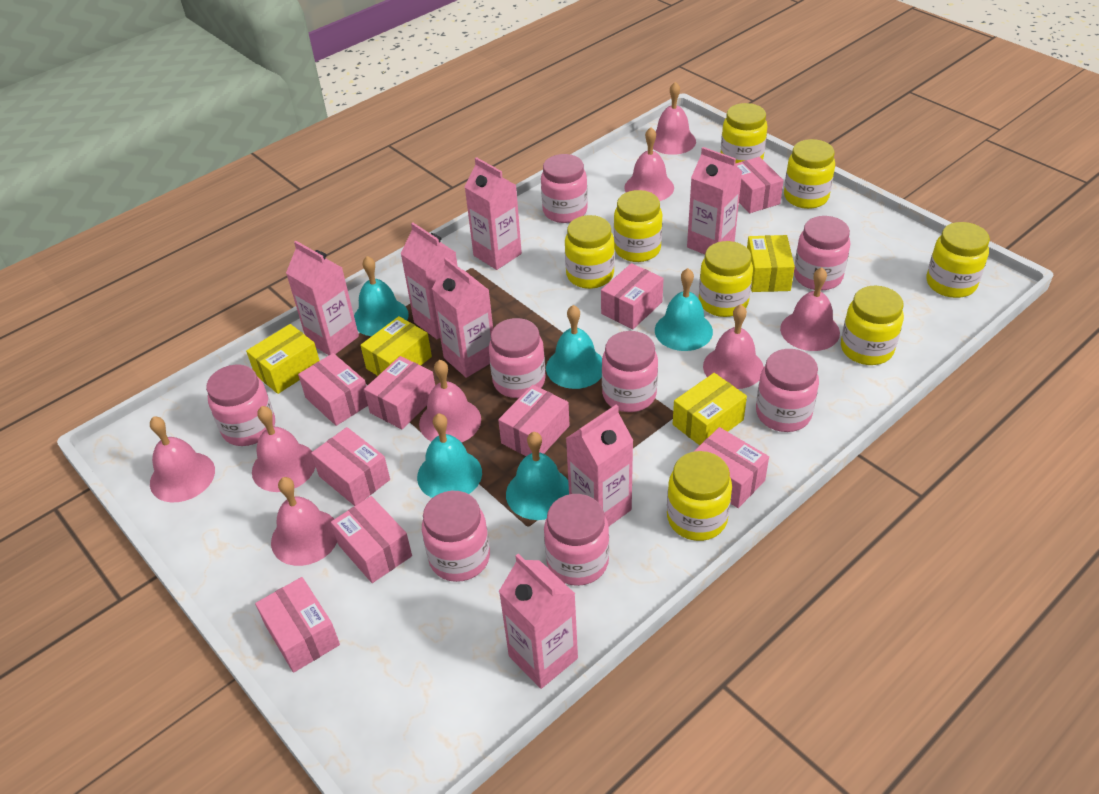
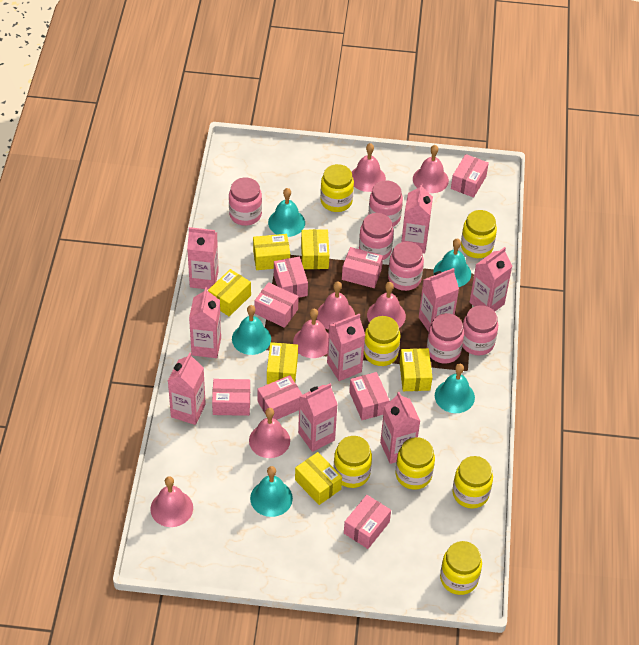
pink bell: [150,416,215,502] [252,406,316,492] [271,477,337,566] [419,360,481,442] [624,127,674,201] [653,82,696,155] [703,304,764,389] [780,268,840,351] = 8 -> [150,476,193,527] [249,408,290,458] [293,309,329,358] [317,281,355,330] [352,143,386,192] [367,282,406,328] [413,145,449,193] = 7
pink box: [255,577,340,673] [298,353,368,426] [311,427,390,506] [331,496,412,583] [364,356,435,429] [498,385,570,456] [601,263,664,329] [693,427,769,508] [735,157,784,213] = 9 -> [212,379,250,416] [255,282,299,328] [258,375,303,420] [274,257,308,298] [342,247,383,288] [344,495,391,549] [349,372,390,420] [451,154,489,198] = 8
pink carton: [286,241,359,355] [400,223,457,339] [432,257,493,378] [465,157,522,270] [499,554,578,689] [566,405,634,526] [687,147,742,254] = 7 -> [168,352,206,425] [187,227,219,289] [189,287,221,358] [298,383,338,452] [327,314,365,381] [380,392,420,464] [402,183,433,254] [419,268,459,332] [470,247,513,311] = 9
pink jar: [206,365,275,446] [422,491,490,582] [489,318,546,398] [541,154,588,223] [544,494,609,586] [602,331,658,412] [756,349,819,432] [794,216,850,291] = 8 -> [229,178,262,226] [359,213,394,260] [368,180,403,227] [388,242,424,291] [427,313,464,363] [462,305,498,356] = 6
yellow box: [246,324,320,394] [360,316,432,376] [673,373,747,445] [747,235,795,292] = 4 -> [208,269,251,317] [253,234,290,270] [267,342,298,384] [295,452,342,505] [301,229,329,269] [399,348,432,391] = 6
yellow jar: [565,215,615,289] [614,190,662,262] [667,451,732,541] [699,241,753,317] [721,103,768,164] [784,139,835,209] [841,286,904,365] [927,222,990,298] = 8 -> [320,164,354,212] [334,436,372,488] [364,316,400,366] [396,437,435,490] [440,541,482,595] [453,456,493,509] [461,210,497,258] = 7

